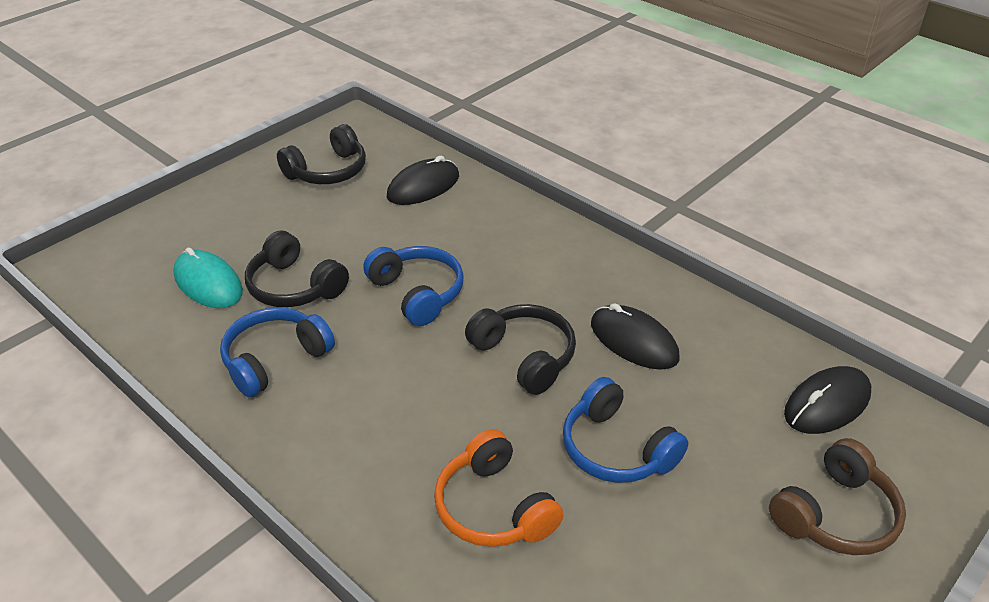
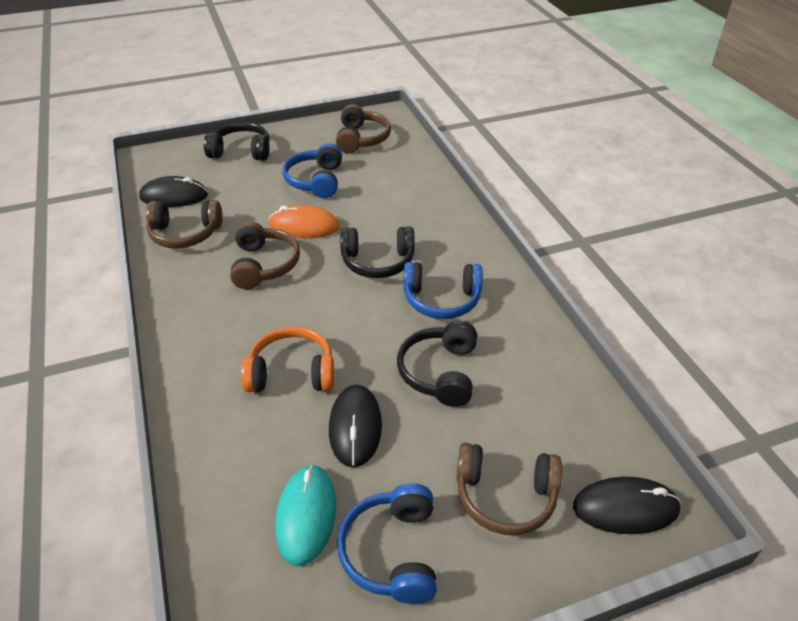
brown headphones: [769,438,906,555] = 1 -> [146,200,223,248] [230,221,300,289] [336,104,391,153] [456,443,562,535] = 4
orange mouse: none = 0 -> [269,205,340,238] = 1

